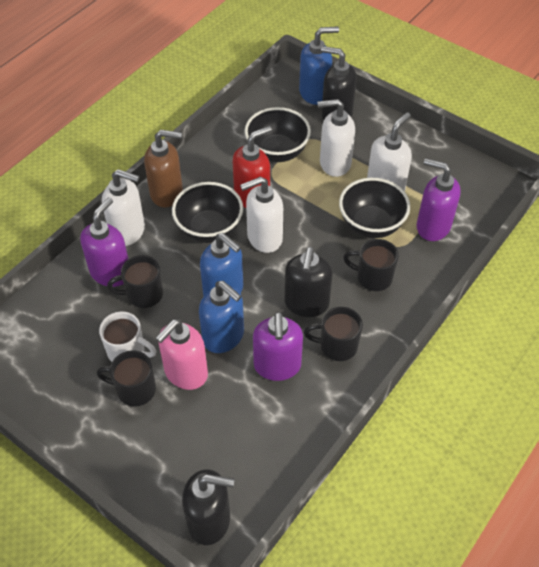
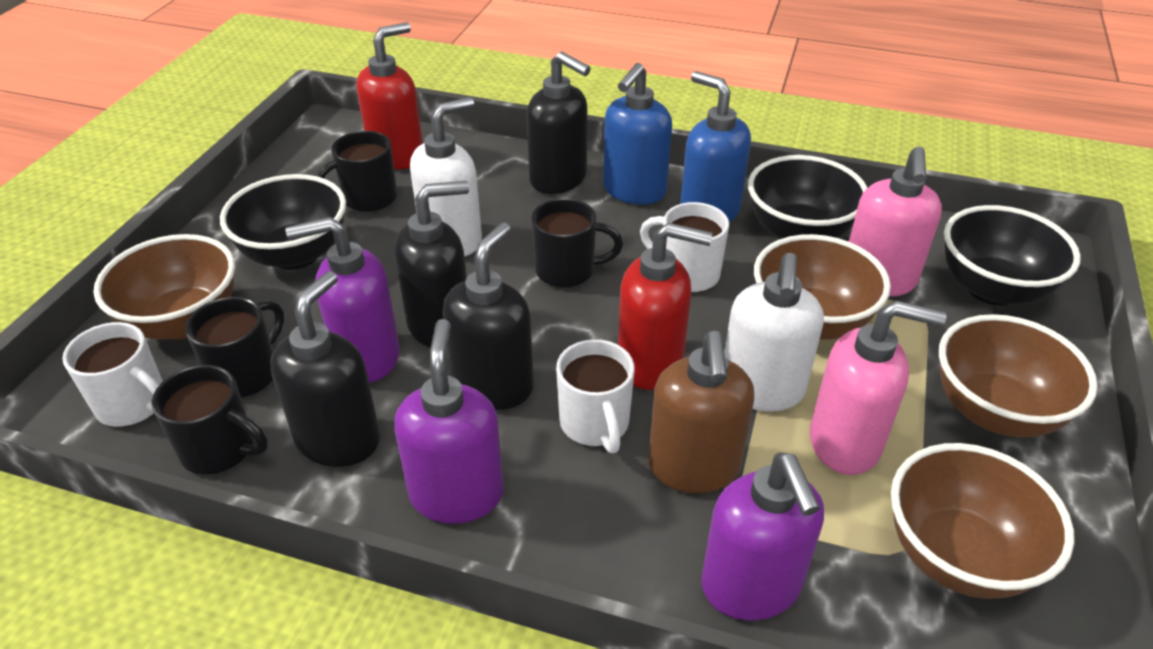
black soap dispenser: [182,469,234,545] [284,247,332,317] [321,46,357,120] = 3 -> [270,271,381,467] [395,181,469,348] [443,222,534,410] [527,52,591,194] = 4
blue soap dispenser: [199,281,244,353] [200,233,243,296] [299,26,339,105] = 3 -> [603,63,672,205] [680,71,751,222] = 2
brown bowl: none = 0 -> [93,234,235,340] [754,234,891,340] [891,443,1074,599] [939,314,1098,438] = 4
pink soap dispenser: [156,319,208,390] = 1 -> [810,300,946,475] [849,147,942,297] = 2
red soap dispenser: [233,126,272,208] = 1 -> [357,22,423,169] [618,222,712,390] = 2
white mug: [99,312,156,362] = 1 -> [62,322,163,427] [556,339,635,453] [640,202,729,292] = 3
white soap dispenser: [102,169,145,246] [240,176,283,253] [317,99,355,177] [367,112,412,191] = 4 -> [410,97,482,256] [724,253,824,412] = 2

